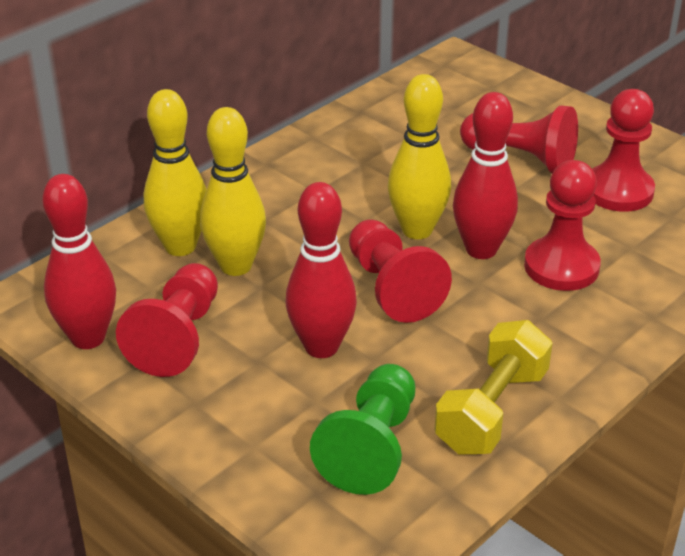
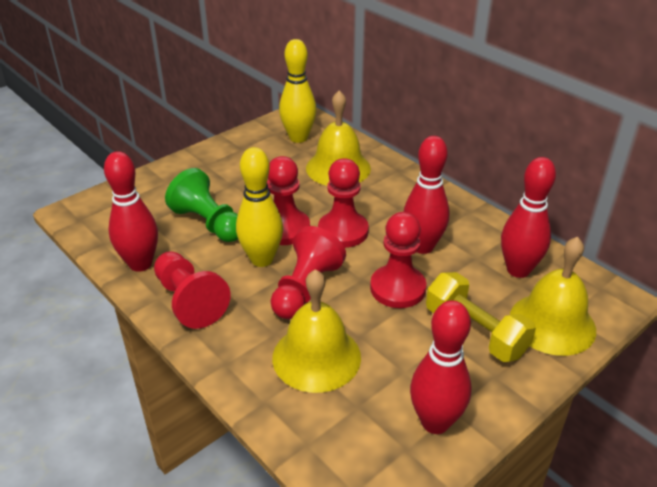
red bowling pin: [42,174,116,349] [285,182,357,358] [453,92,518,259] = 3 -> [104,151,158,272] [403,136,449,254] [410,300,472,434] [501,157,556,278] = 4
yellow bell: none = 0 -> [272,269,361,393] [306,90,371,186] [510,237,596,356] = 3
yellow bowling pin: [144,89,207,256] [200,107,266,276] [388,74,451,239] = 3 -> [236,147,283,267] [279,39,317,143] = 2

